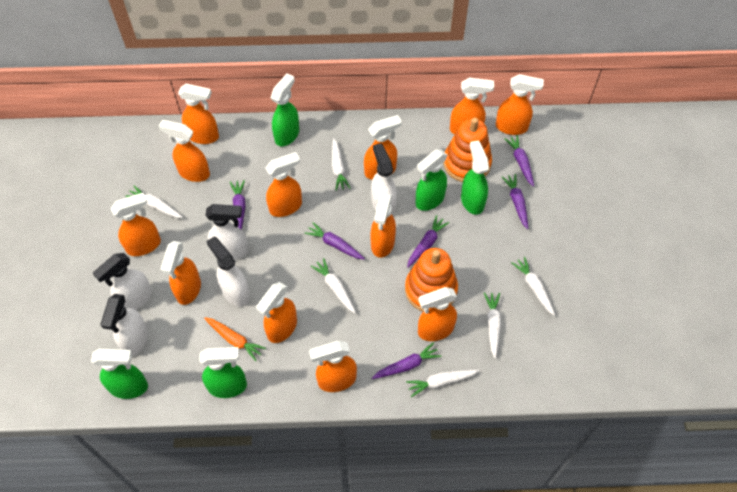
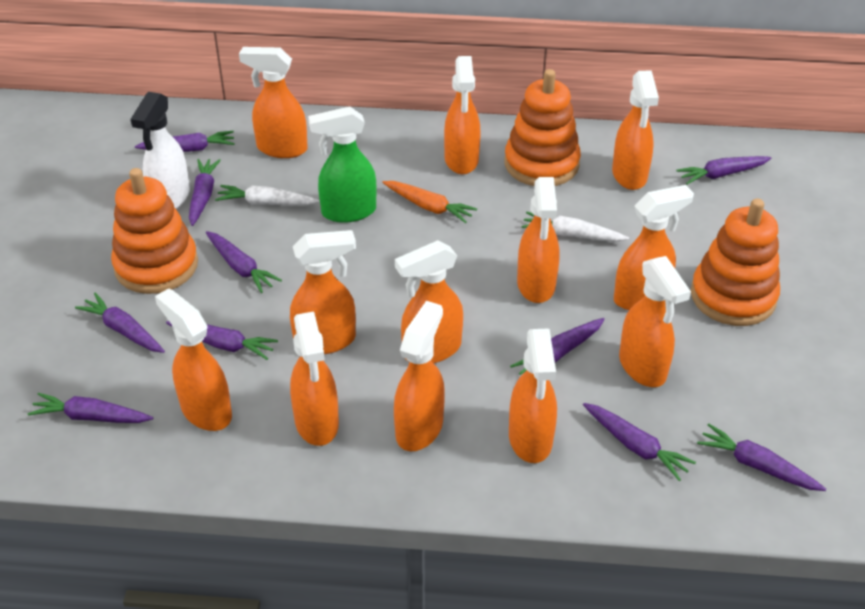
green spray bottle: [91,349,148,399] [200,347,247,398] [271,74,299,146] [416,149,448,211] [461,140,489,215] = 5 -> [308,106,377,223] = 1
orange stacking toy: [405,248,458,312] [443,117,492,182] = 2 -> [111,168,198,294] [505,69,581,186] [691,198,780,326] = 3
purple carrot: [230,180,245,230] [305,222,365,260] [372,342,441,379] [407,215,449,267] [502,174,528,229] [504,135,534,187] = 6 -> [28,393,153,423] [75,293,165,353] [135,131,235,152] [166,321,278,360] [189,159,221,226] [205,231,282,293] [510,318,605,375] [583,403,696,481] [676,156,771,185] [697,424,826,491] = 10
white carrot: [125,186,183,218] [311,258,356,313] [332,138,350,191] [406,370,479,397] [484,292,501,358] [512,257,555,316] = 6 -> [215,185,320,206] [521,211,629,242] = 2
white spray bottle: [93,253,152,310] [100,294,148,356] [205,204,248,260] [206,237,250,306] [371,143,397,215] = 5 -> [130,92,190,209] = 1

